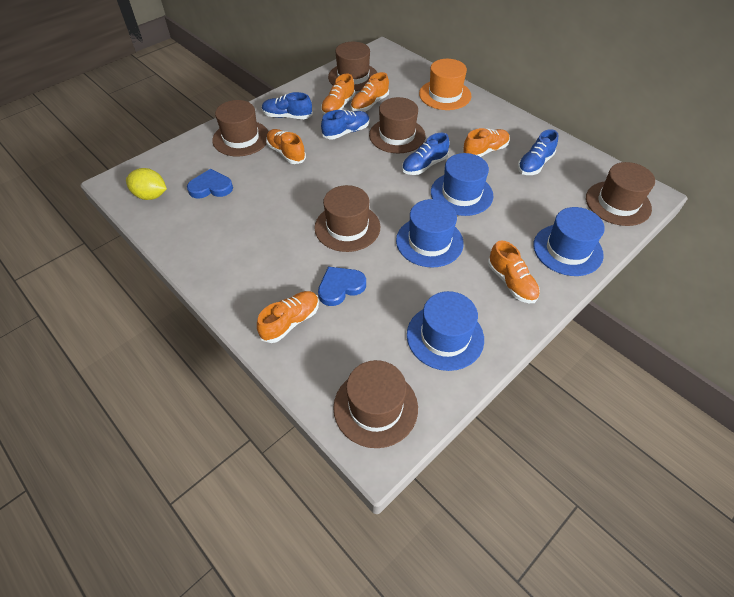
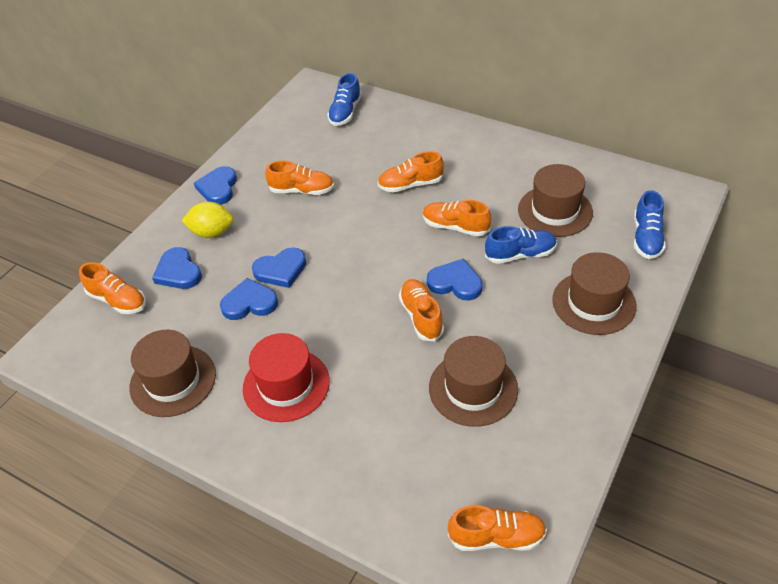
blue hat: [396,199,464,267] [407,291,484,371] [431,153,493,216] [533,207,605,276] = 4 -> none = 0
blue heart: [187,169,233,199] [318,267,366,306] = 2 -> [152,247,202,289] [194,166,237,205] [220,278,278,320] [252,247,306,288] [427,259,483,300] = 5
blue shoe: [262,92,313,119] [321,110,370,139] [402,133,450,175] [518,129,558,175] = 4 -> [327,73,362,126] [485,226,557,264] [634,190,665,259] = 3
brown hat: [212,100,269,156] [315,185,380,252] [328,42,377,91] [333,360,418,448] [369,97,425,153] [586,162,655,226] = 6 -> [130,330,216,417] [429,336,518,427] [518,164,593,237] [552,252,637,335] = 4
orange hat: [419,59,471,110] = 1 -> none = 0
red hat: none = 0 -> [243,333,330,422] = 1

